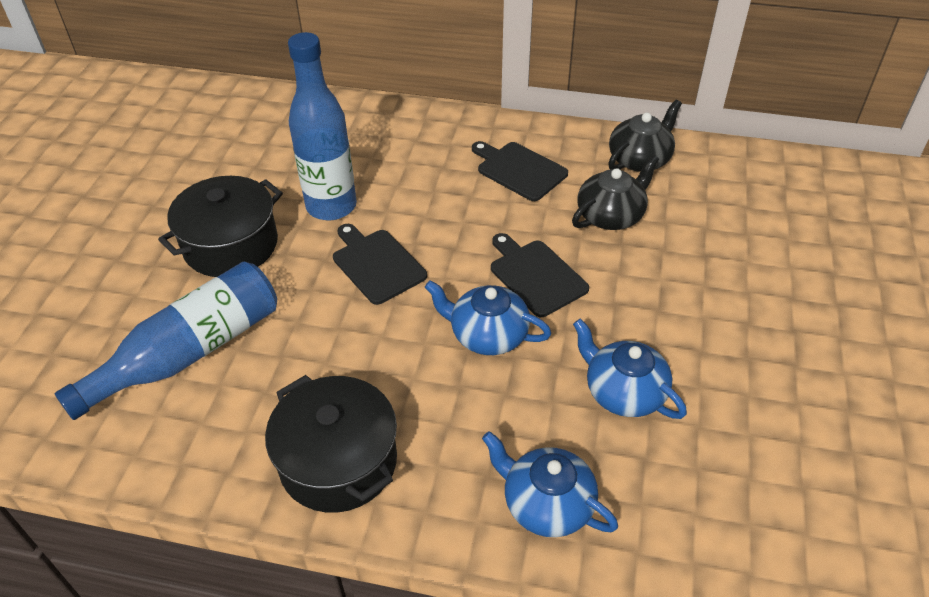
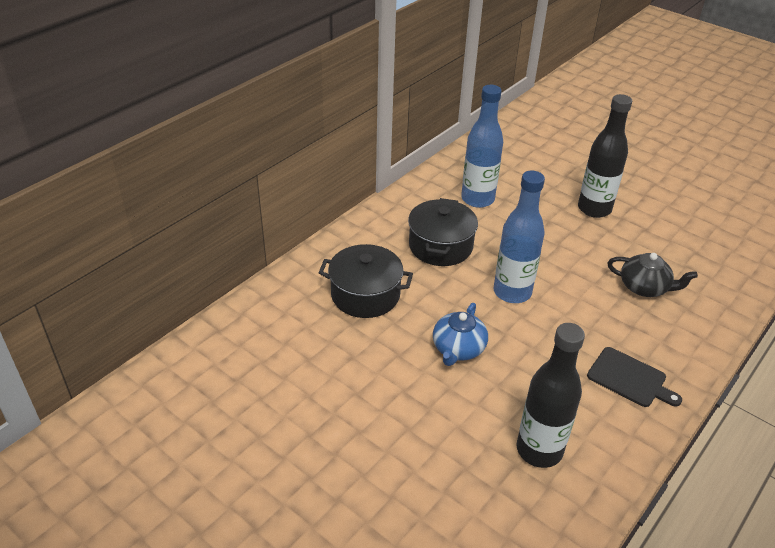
black bottle: none = 0 -> [516,323,585,468] [578,94,632,218] = 2
black cutting board: [333,224,427,305] [472,141,568,201] [491,233,589,317] = 3 -> [587,347,682,407] = 1
black teapot: [572,155,659,230] [608,100,682,172] = 2 -> [607,253,698,297] = 1
blue teapot: [425,280,551,355] [482,431,618,537] [573,318,687,419] = 3 -> [433,303,488,366] = 1

